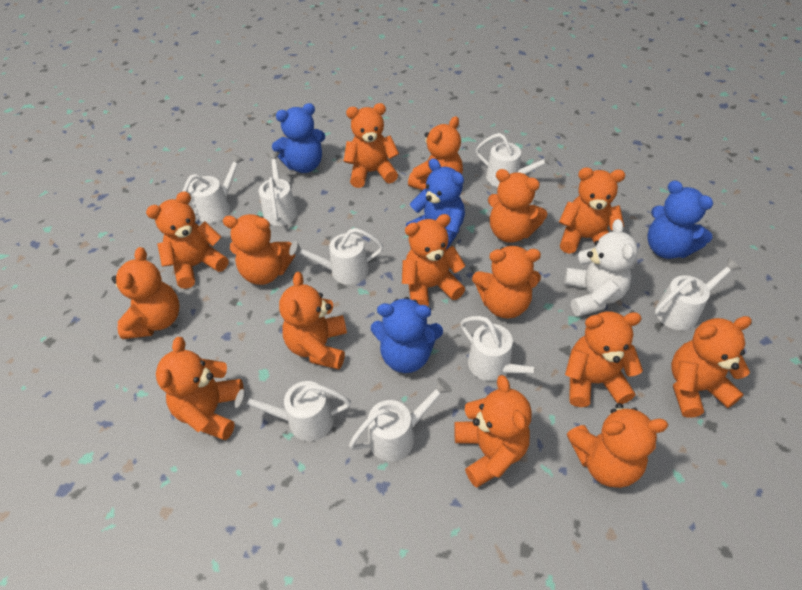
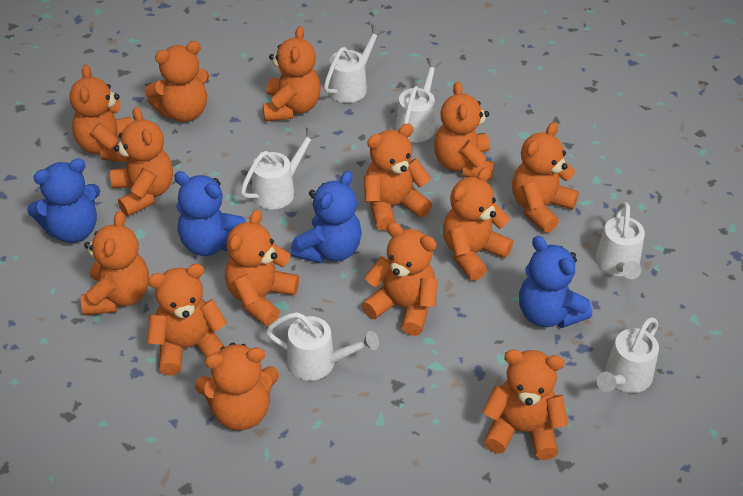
orange teddy bear: [112,247,180,339] [146,191,229,289] [156,337,244,441] [223,214,296,285] [279,272,347,369] [343,103,399,188] [402,214,466,306] [408,116,463,190] [454,375,532,488] [472,245,541,318] [488,169,547,243] [559,168,625,254] [565,311,643,407] [567,403,668,488] [671,316,752,418] = 15 -> [70,65,133,163] [81,211,149,315] [110,107,173,216] [145,41,209,122] [147,264,227,375] [195,343,279,430] [225,210,299,326] [263,26,321,121] [362,222,438,336] [364,123,432,231] [434,81,494,180] [443,167,513,281] [482,349,568,460] [512,122,579,233] = 14
white teddy bear: [564,219,638,317] = 1 -> none = 0
white watering can: [182,154,244,223] [235,381,351,441] [259,152,298,226] [289,228,384,285] [349,378,452,462] [460,316,549,381] [476,133,555,187] [655,257,741,330] = 8 -> [241,127,320,209] [266,312,379,381] [324,24,385,103] [395,58,442,142] [595,202,645,279] [597,318,659,393] = 6

